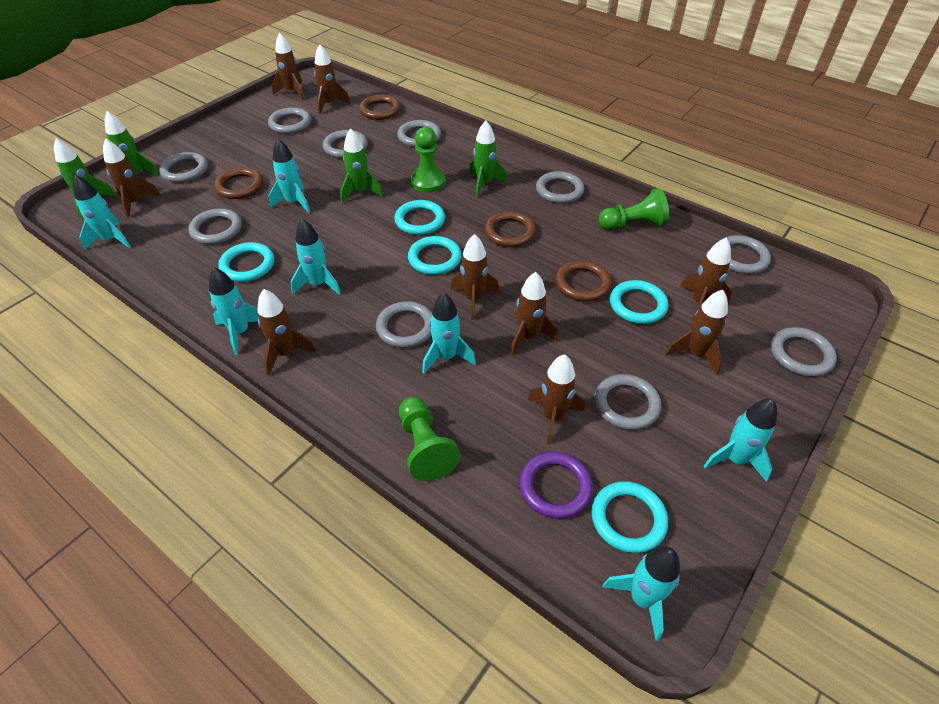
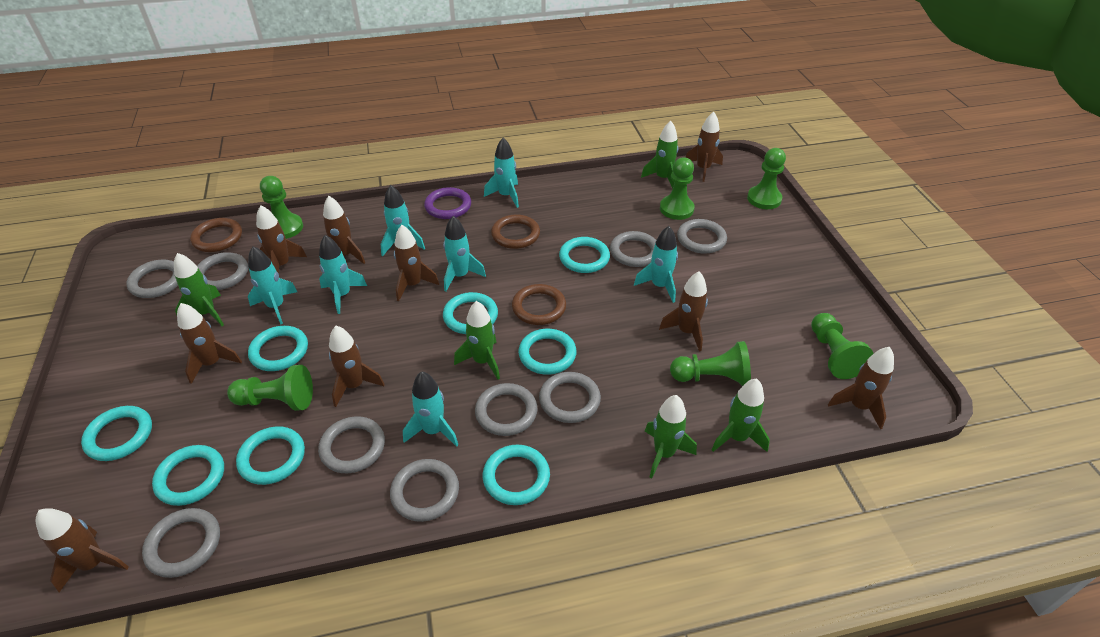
brown ring: [214,167,263,199] [359,95,401,120] [484,211,536,247] [555,260,612,302] = 4 -> [190,218,242,252] [491,215,540,249] [512,284,566,325] = 3
green pawn: [399,397,460,481] [411,127,445,193] [598,188,669,230] = 3 -> [227,365,313,411] [260,176,303,239] [660,157,695,220] [670,341,751,386] [747,148,786,209] [811,313,873,379] = 6
green rocket: [54,138,116,218] [105,111,160,175] [340,128,383,203] [469,121,508,197] = 4 -> [174,253,224,326] [454,301,500,380] [641,121,678,189] [645,395,697,478] [712,378,770,452] = 5
grey ring: [159,152,208,183] [188,208,242,244] [268,107,311,134] [323,130,367,158] [376,301,432,348] [397,120,441,147] [536,171,584,204] [594,374,661,430] [721,235,771,274] [770,327,837,377] = 10 -> [127,260,178,298] [142,508,220,578] [197,252,248,290] [318,416,385,473] [390,459,459,522] [475,383,538,436] [539,372,601,423] [610,231,656,267] [677,219,727,254] = 9
turquoise ring: [218,242,274,282] [394,200,445,235] [408,236,462,275] [591,481,668,553] [610,280,669,324] = 5 -> [81,406,152,461] [152,445,224,506] [236,426,305,485] [248,326,308,371] [443,292,498,334] [483,445,550,505] [518,329,577,375] [559,237,610,273] = 8

